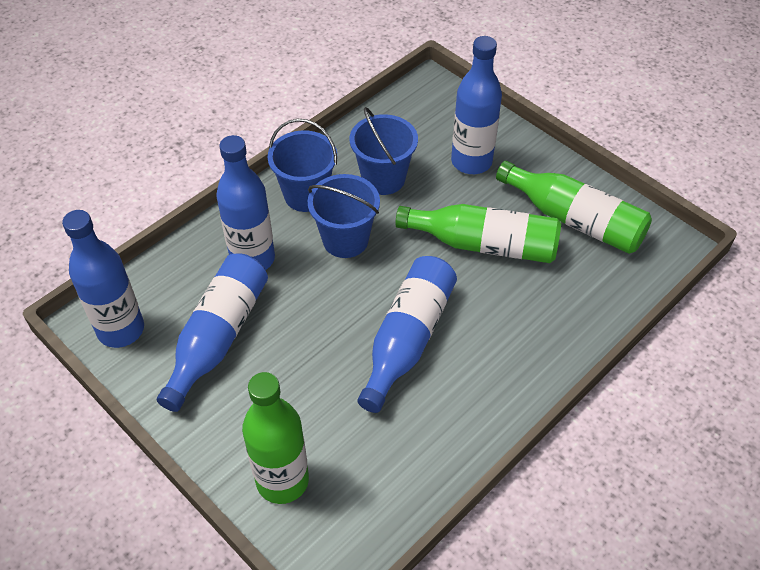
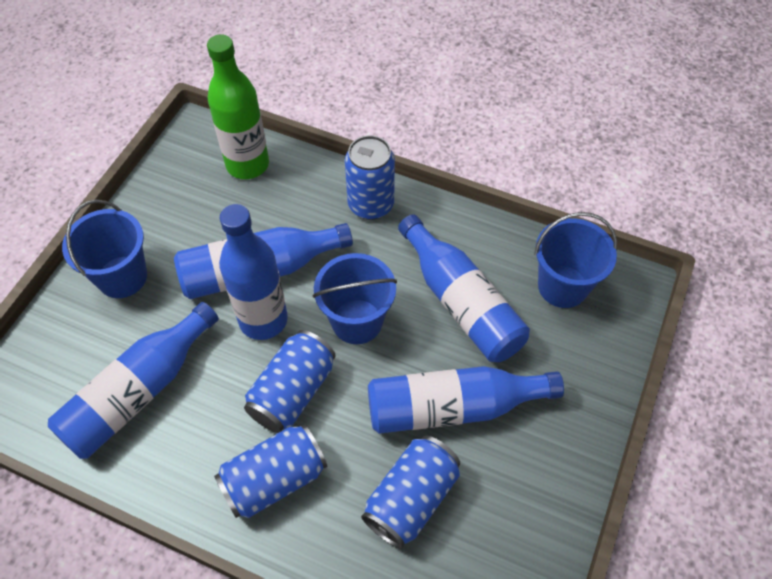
blue can: none = 0 -> [214,424,327,518] [244,330,336,433] [345,135,395,220] [361,435,460,549] = 4
green bottle: [242,372,309,504] [395,204,561,263] [496,161,652,254] = 3 -> [207,35,269,179] = 1

